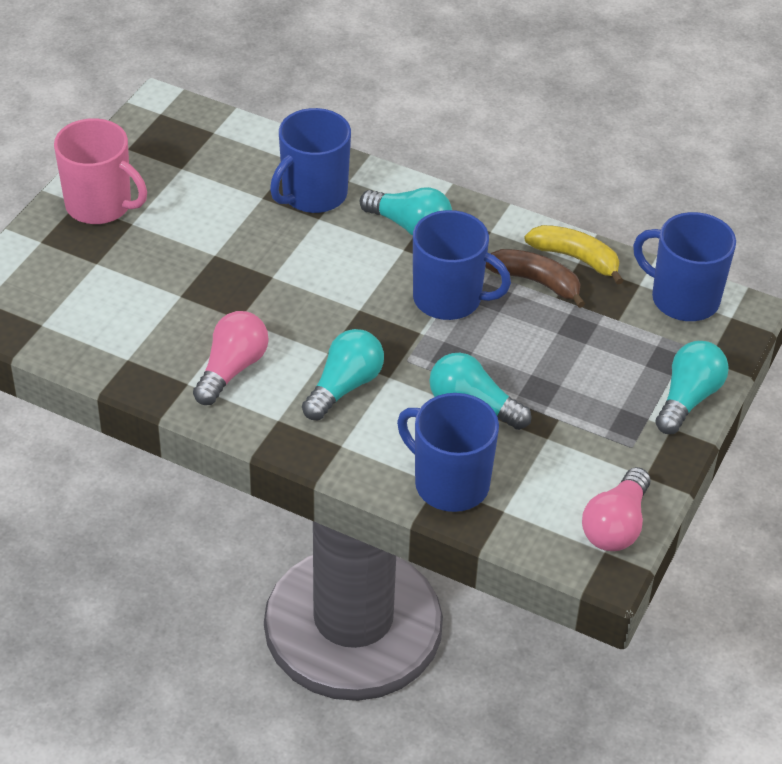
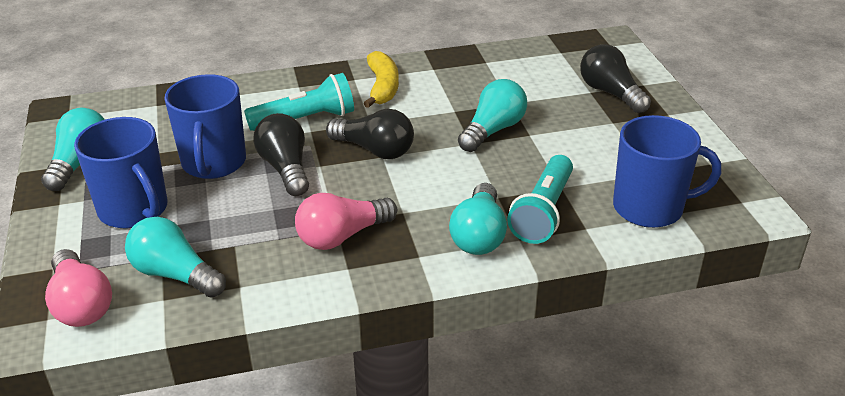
black light bulb: none = 0 -> [253,113,309,196] [326,109,414,159] [580,44,651,113] = 3
blue mug: [270,108,351,213] [397,393,499,512] [413,210,511,320] [633,212,736,321] = 4 -> [74,117,168,229] [164,74,246,179] [613,115,721,228] = 3
brown banana: [485,249,585,308] = 1 -> none = 0
pink mug: [54,118,147,224] = 1 -> none = 0
turquoise flashlight: none = 0 -> [244,73,354,131] [507,155,573,244] = 2

